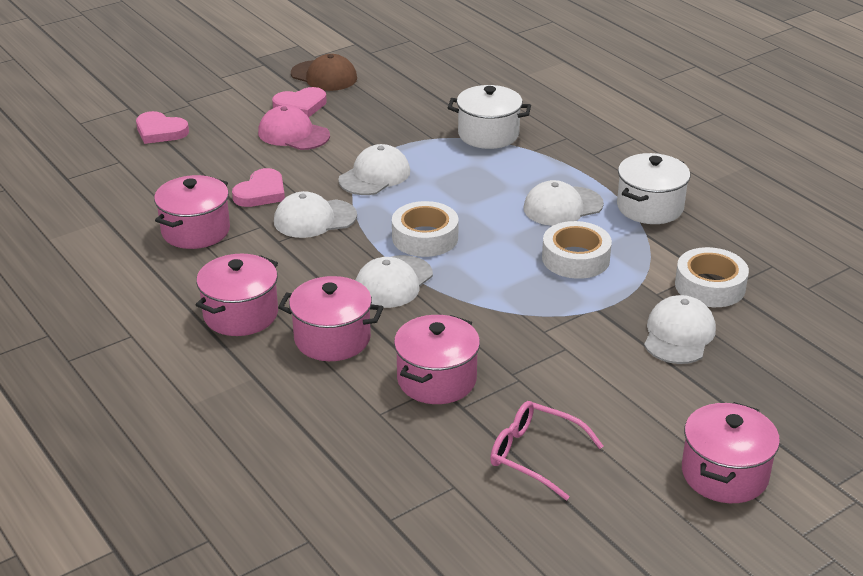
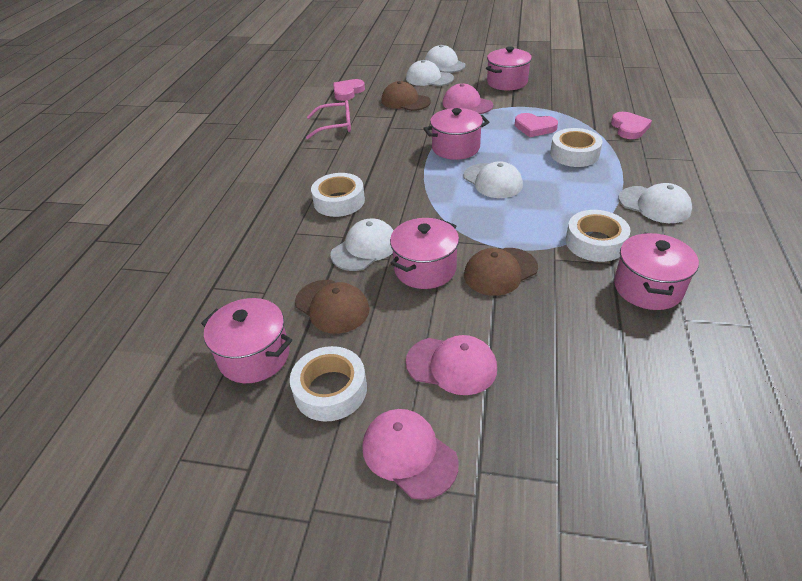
brown cap: [291,54,357,91] = 1 -> [295,280,369,334] [381,81,431,111] [464,248,538,296] = 3
pink cap: [258,105,330,150] = 1 -> [362,409,459,500] [406,335,497,395] [443,84,493,114] = 3
white pot: [448,85,531,149] [617,153,690,224] = 2 -> none = 0
white tape: [392,201,459,257] [542,221,612,279] [675,247,749,307] = 3 -> [290,346,367,422] [311,173,365,217] [550,128,603,167] [566,210,630,262] = 4

